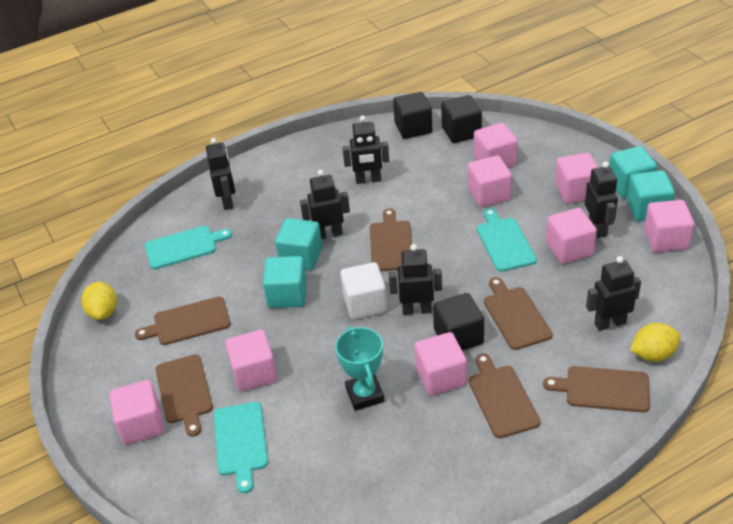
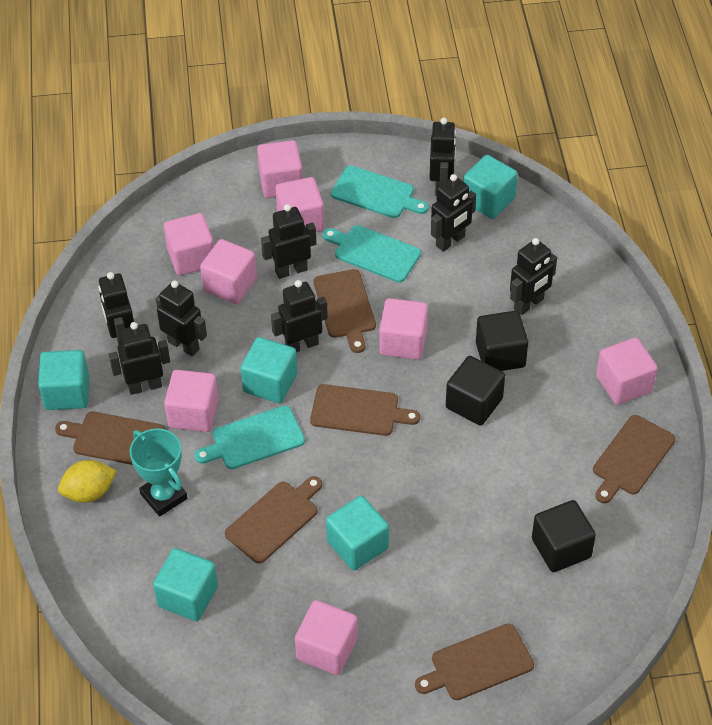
black robot: [206,138,235,210] [300,170,350,239] [342,116,389,184] [389,244,442,315] [585,161,618,238] [586,256,641,331] = 6 -> [99,272,134,345] [109,322,170,395] [156,281,207,357] [261,204,316,279] [271,280,328,352] [429,118,456,196] [431,174,476,252] [510,238,557,315] = 8
turquoise cube: [263,256,307,308] [275,218,322,270] [609,146,657,198] [627,170,675,222] = 4 -> [38,350,89,410] [153,548,218,621] [241,337,297,403] [326,496,389,570] [463,155,518,219] = 5
white cube: [340,262,387,320] = 1 -> none = 0
yellow lemon: [81,282,117,320] [630,323,681,362] = 2 -> [58,460,116,503] = 1

